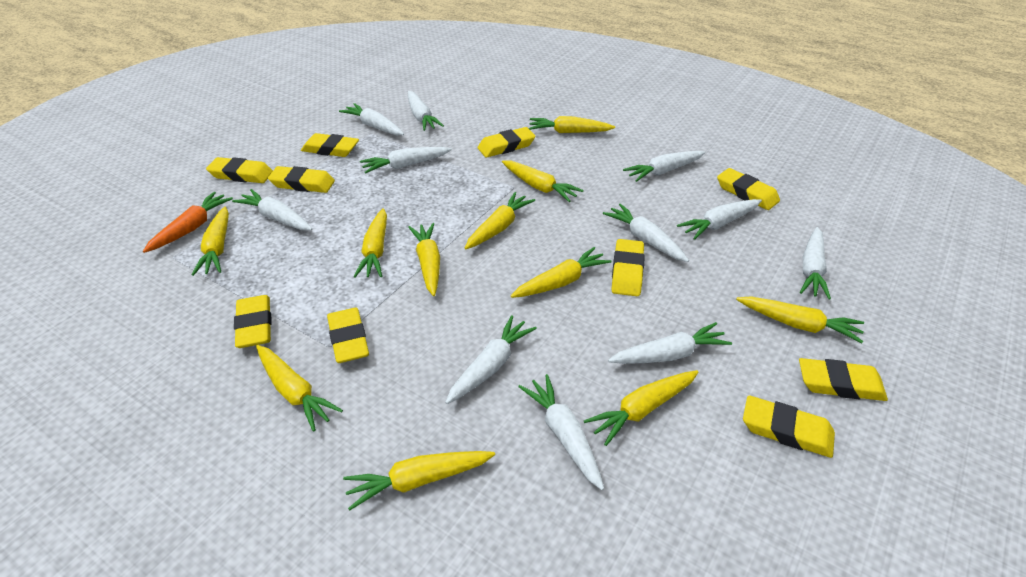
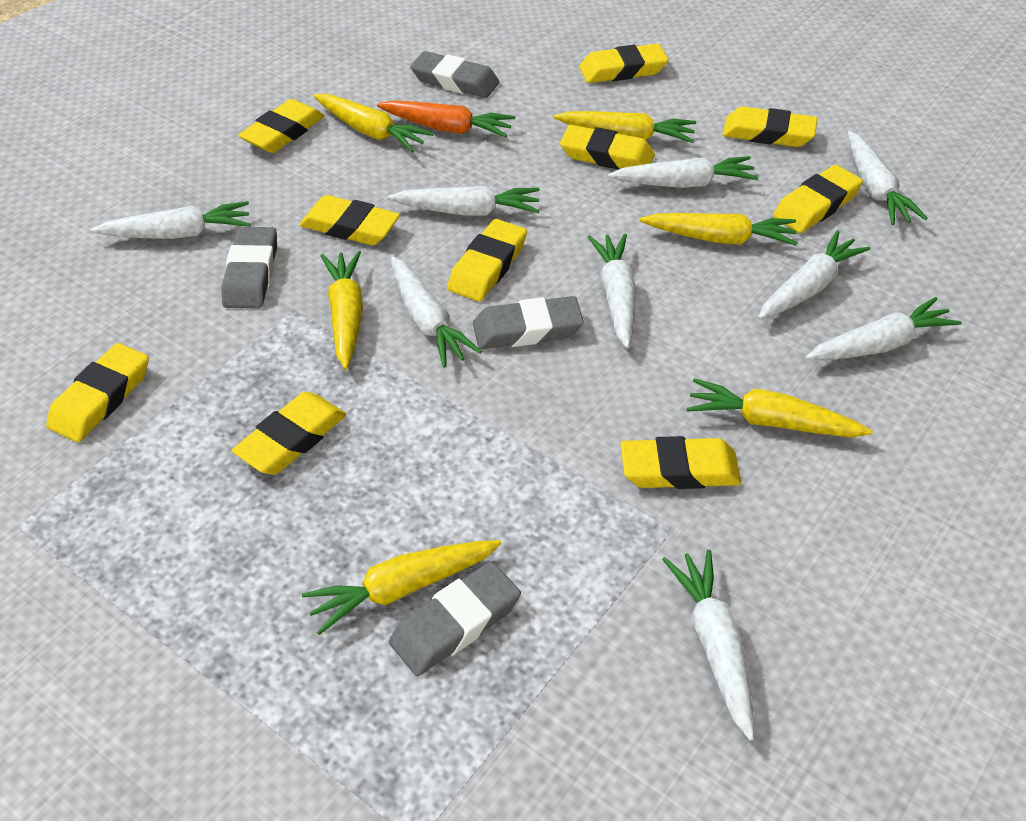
grey eraser: none = 0 -> [221,227,277,308] [389,561,521,676] [410,51,499,98] [473,296,584,349] = 4
white carrot: [232,189,313,230] [339,103,404,135] [360,147,452,174] [408,91,444,131] [445,315,537,404] [518,374,604,490] [603,204,689,262] [608,322,732,364] [623,151,705,182] [677,199,762,240] [800,227,831,300] = 11 -> [91,201,250,239] [387,186,539,215] [391,256,482,368] [588,234,636,349] [607,156,758,188] [662,549,754,741] [758,230,870,320] [805,297,962,360] [848,131,928,225] = 9
yellow carrot: [192,206,229,276] [256,345,343,432] [343,451,495,511] [354,208,387,277] [408,223,440,296] [465,192,535,249] [502,160,583,202] [511,247,611,298] [529,116,615,133] [584,370,698,446] [736,296,864,343] = 11 -> [302,540,502,635] [314,94,433,152] [321,251,363,370] [554,111,696,143] [640,213,798,246] [686,378,873,437] = 6

